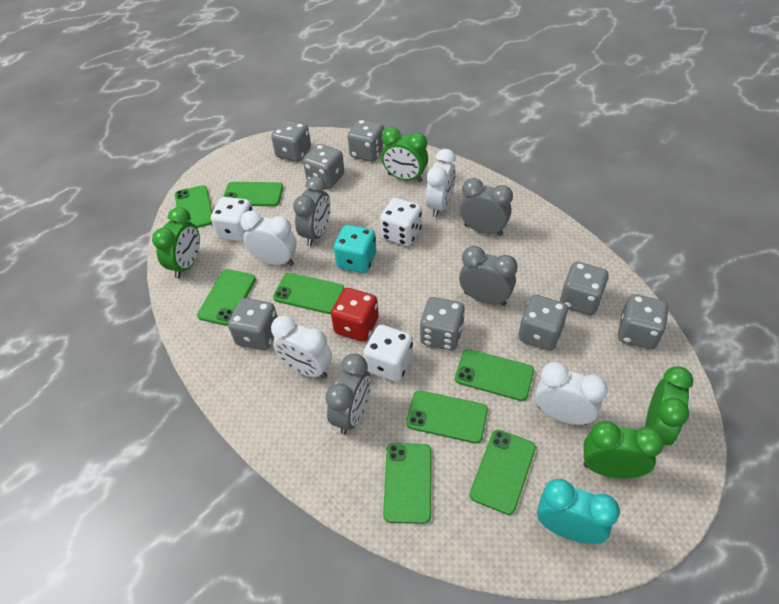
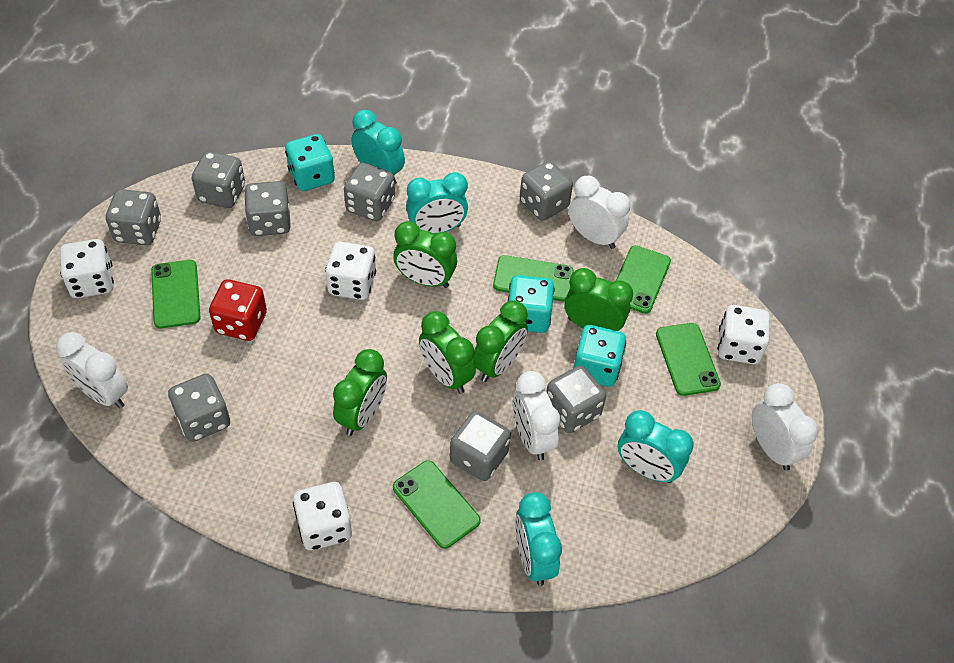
green clock: [152,207,200,279] [381,127,428,182] [583,421,664,478] [645,366,694,445] = 4 -> [333,349,387,436] [393,221,457,288] [419,311,476,394] [473,301,528,382] [564,268,633,331] = 5
green phone: [175,185,212,228] [197,269,256,326] [223,182,283,206] [273,273,345,314] [383,443,432,524] [406,391,488,444] [455,349,534,401] [470,430,536,515] = 8 -> [151,260,200,329] [393,460,481,549] [493,255,574,302] [616,245,671,314] [656,323,721,396] = 5
grey clock: [293,177,331,246] [325,353,371,435] [459,246,518,306] [460,178,513,236] = 4 -> none = 0
turquoise clock: [537,479,620,544] = 1 -> [351,110,405,184] [406,172,468,234] [515,492,562,586] [618,410,694,483] = 4
turquoise dice: [334,225,376,273] = 1 -> [285,134,335,191] [508,275,555,333] [573,325,626,387] = 3
white dice: [211,197,253,242] [364,325,413,382] [380,198,422,246] = 3 -> [60,239,114,298] [293,482,352,550] [325,242,376,300] [718,305,770,364] = 4

